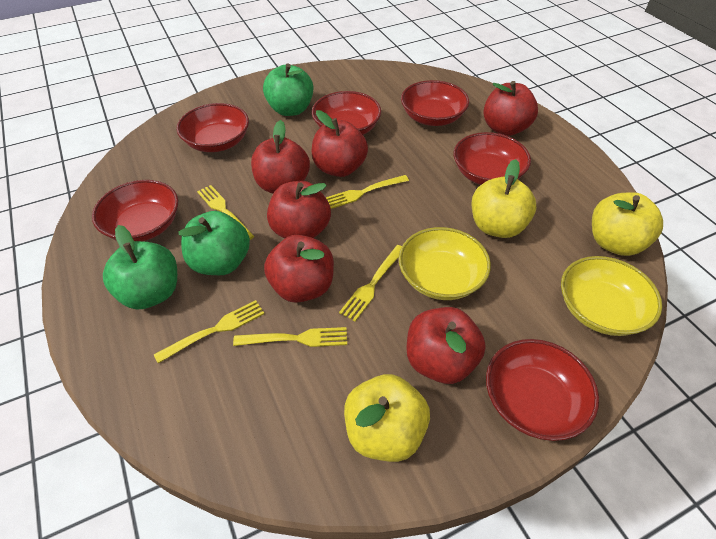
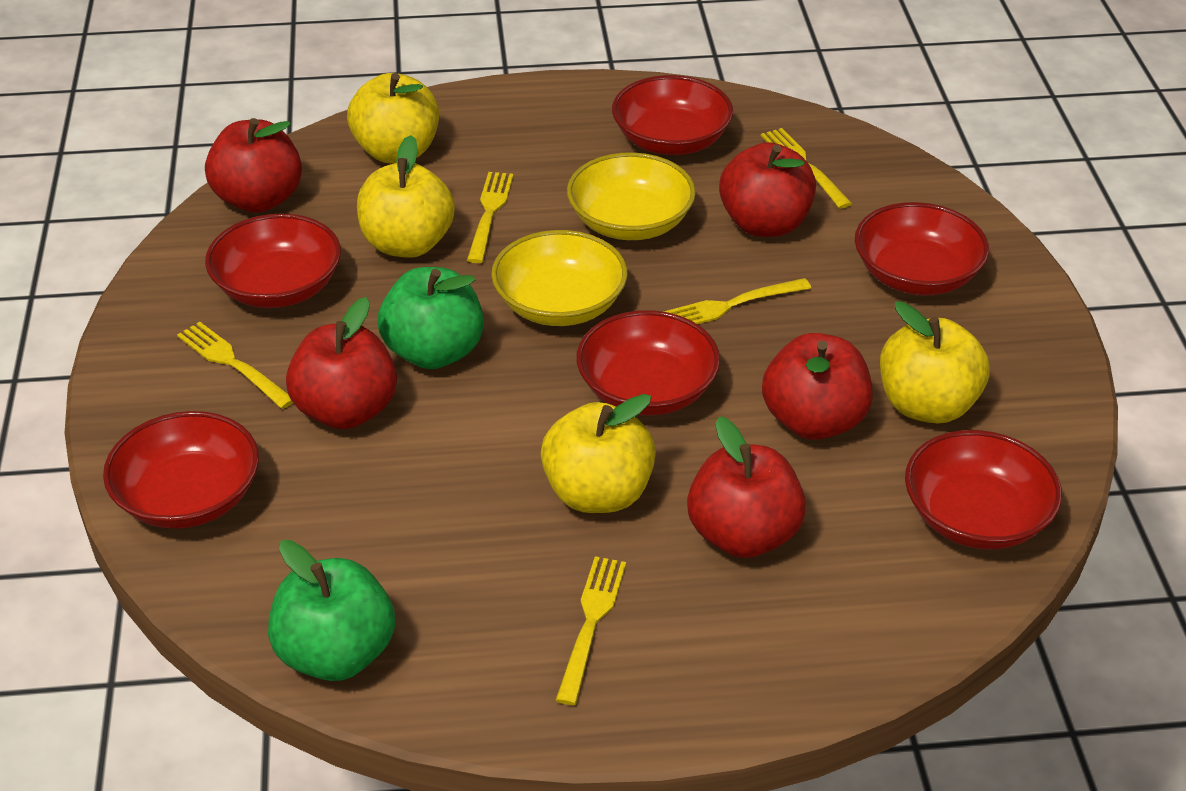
green apple: [103,225,177,309] [179,211,250,275] [263,64,313,116] = 3 -> [268,540,395,681] [378,267,484,369] = 2
red apple: [251,120,310,193] [264,235,334,303] [267,181,331,238] [312,110,368,177] [407,307,486,384] [483,81,538,136] = 6 -> [205,118,302,213] [286,297,397,429] [687,416,806,558] [719,142,816,237] [762,333,873,440] = 5
yellow apple: [344,374,430,462] [472,159,536,238] [592,192,663,256] = 3 -> [347,73,439,163] [357,135,455,258] [541,394,656,513] [880,301,990,423] = 4

